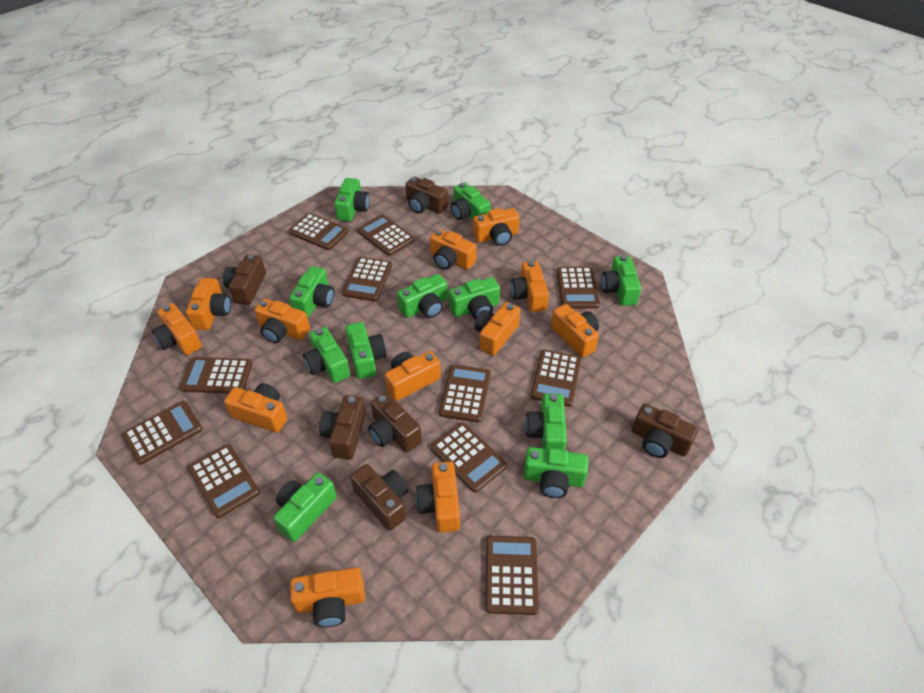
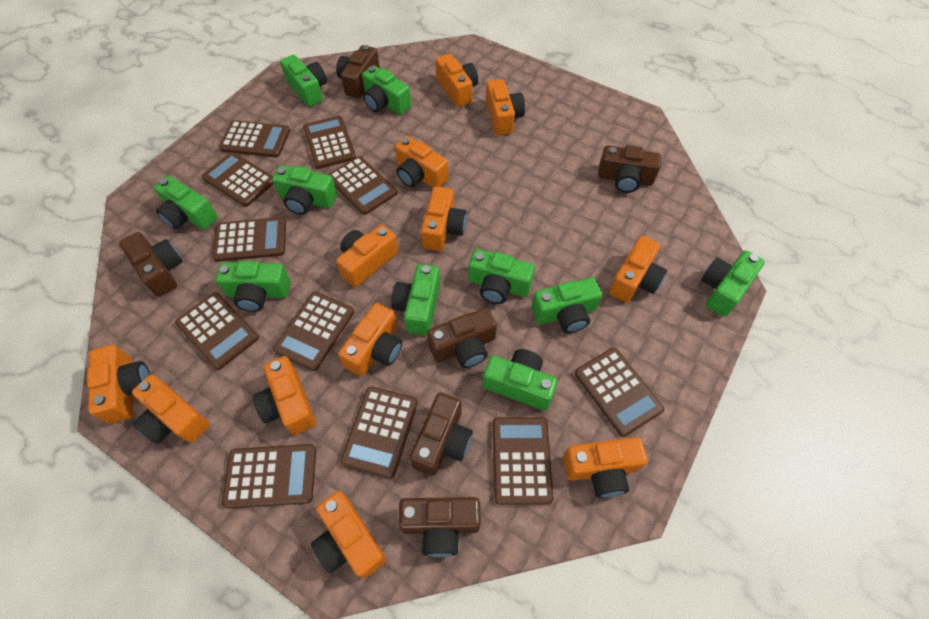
green camera: [273,472,337,542] [289,266,334,318] [303,327,350,383] [334,178,370,221] [345,322,387,379] [397,274,448,318] [449,277,500,319] [451,182,491,220] [524,447,588,498] [525,393,567,450] [601,255,641,306] = 11 -> [154,176,218,230] [215,261,291,312] [272,165,337,215] [280,55,327,107] [362,65,411,115] [391,264,440,335] [468,249,535,304] [482,349,557,410] [531,277,602,333] [701,251,765,317] = 10

